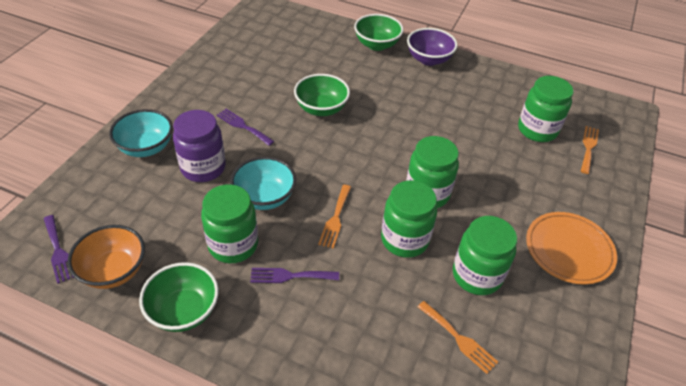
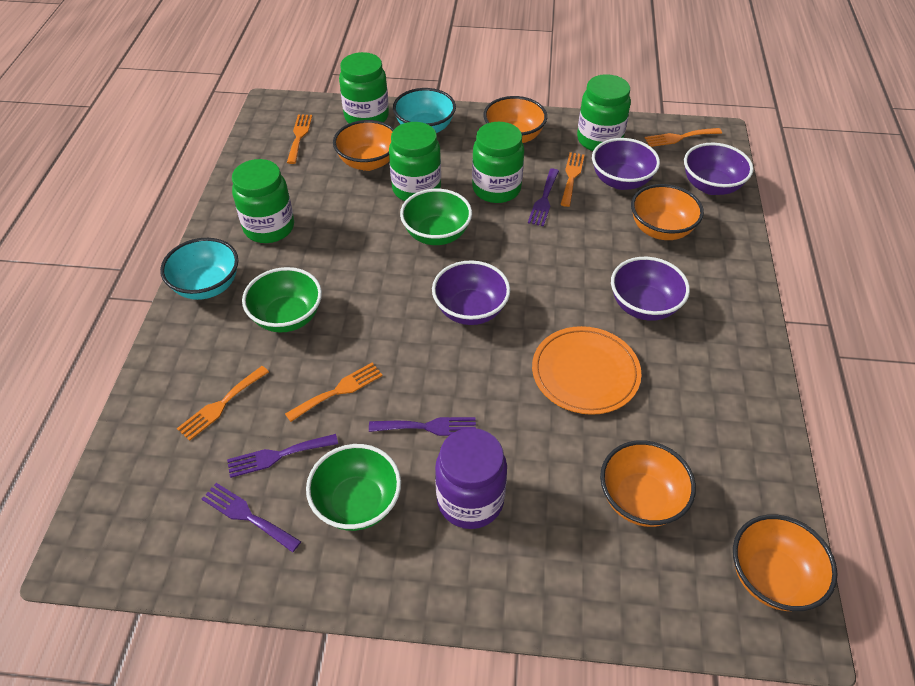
orange bowl: [68,225,145,289] = 1 -> [333,120,394,171] [483,96,547,143] [600,440,696,527] [631,184,704,240] [733,514,838,611] = 5
orange fork: [318,185,351,249] [418,301,498,374] [581,126,599,174] = 3 -> [177,366,269,441] [285,363,383,422] [287,114,312,164] [560,152,584,207] [645,128,722,147] = 5
purple bowl: [407,28,458,66] = 1 -> [432,260,510,325] [592,138,660,190] [611,257,690,321] [684,143,753,195] = 4
purple fork: [44,215,74,284] [216,109,274,146] [250,268,339,283] = 3 -> [202,483,301,552] [227,434,338,478] [369,417,476,436] [528,168,559,226] = 4

